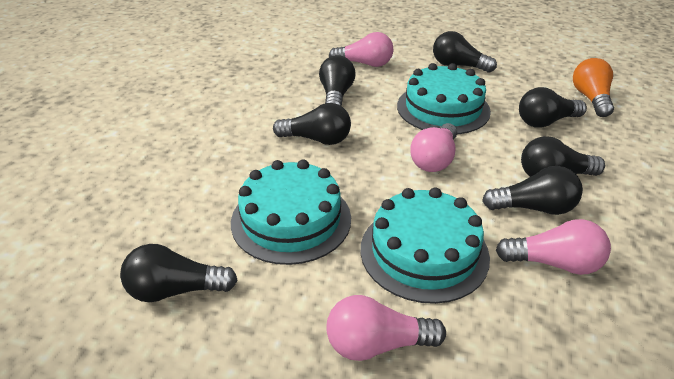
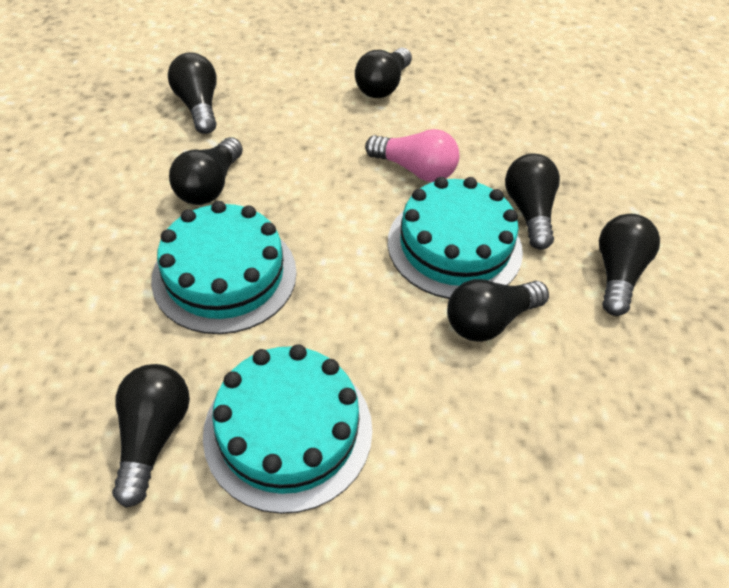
orange light bulb: [573,58,614,117] = 1 -> none = 0
pink light bulb: [326,295,446,361] [329,32,393,67] [410,123,457,172] [496,219,611,275] = 4 -> [365,129,459,182] = 1

